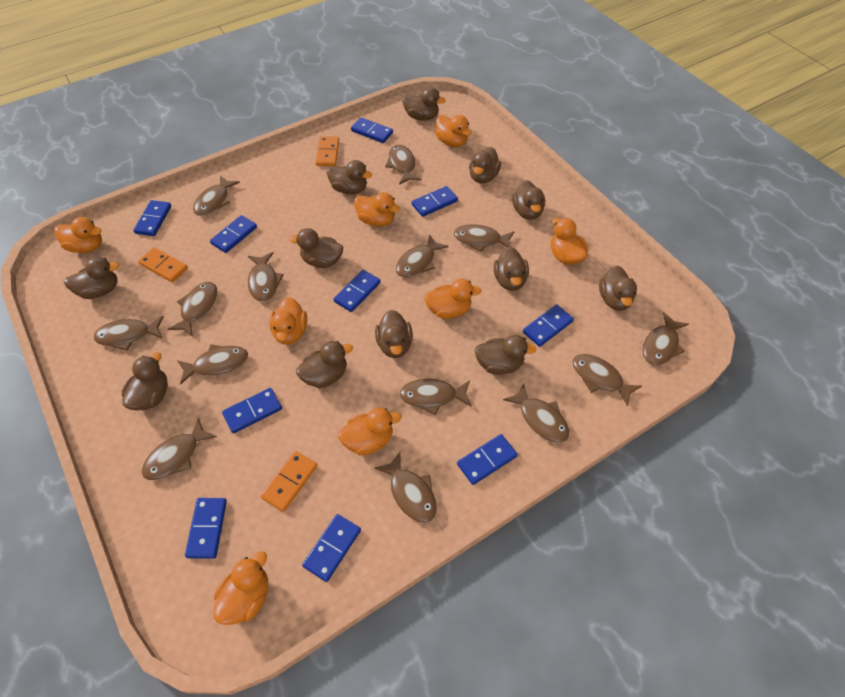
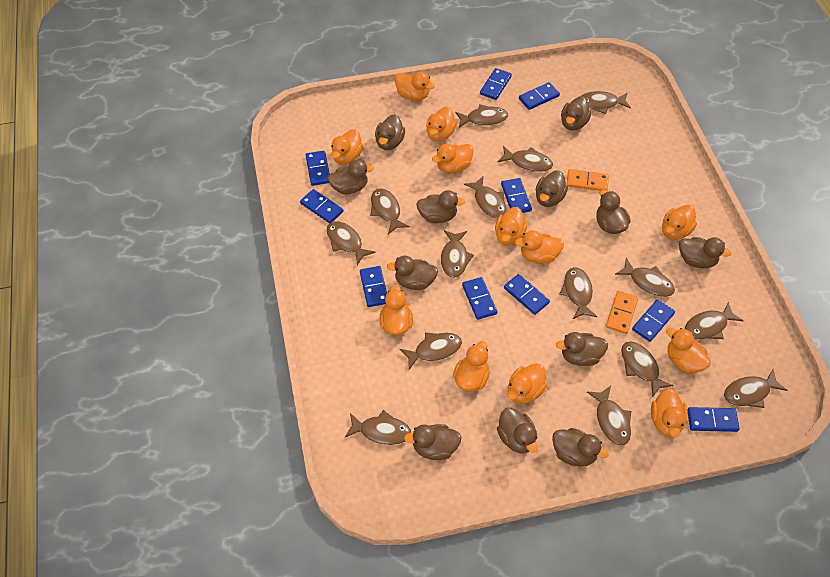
brown fish: [93,316,164,351] [142,417,217,480] [168,282,218,337] [177,344,248,385] [193,176,240,216] [248,252,284,302] [374,452,437,523] [385,145,422,185] [395,234,448,277] [399,379,472,415] [453,224,515,252] [503,383,569,443] [572,354,642,407] [642,312,689,365] = 14 -> [326,221,375,265] [345,410,411,445] [370,188,410,234] [399,332,462,370] [441,230,474,278] [455,104,508,128] [464,176,507,219] [497,146,553,172] [560,267,597,319] [581,91,631,114] [587,386,631,445] [615,258,675,297] [621,341,674,398] [685,302,744,339] [724,369,787,408] = 15
orange domino: [138,247,188,282] [261,451,317,512] [316,136,339,166] = 3 -> [566,169,609,191] [606,291,639,334] = 2
orange duck: [54,217,102,253] [213,551,268,625] [269,297,307,345] [338,408,401,455] [354,192,401,227] [424,279,482,319] [435,115,471,147] [551,218,589,265] = 8 -> [331,129,363,165] [379,285,413,335] [395,72,435,101] [426,107,457,142] [432,144,474,173] [453,341,490,391] [495,207,528,246] [507,363,547,404] [515,230,564,264] [651,389,688,437] [662,204,697,240] [666,328,711,373] = 12

